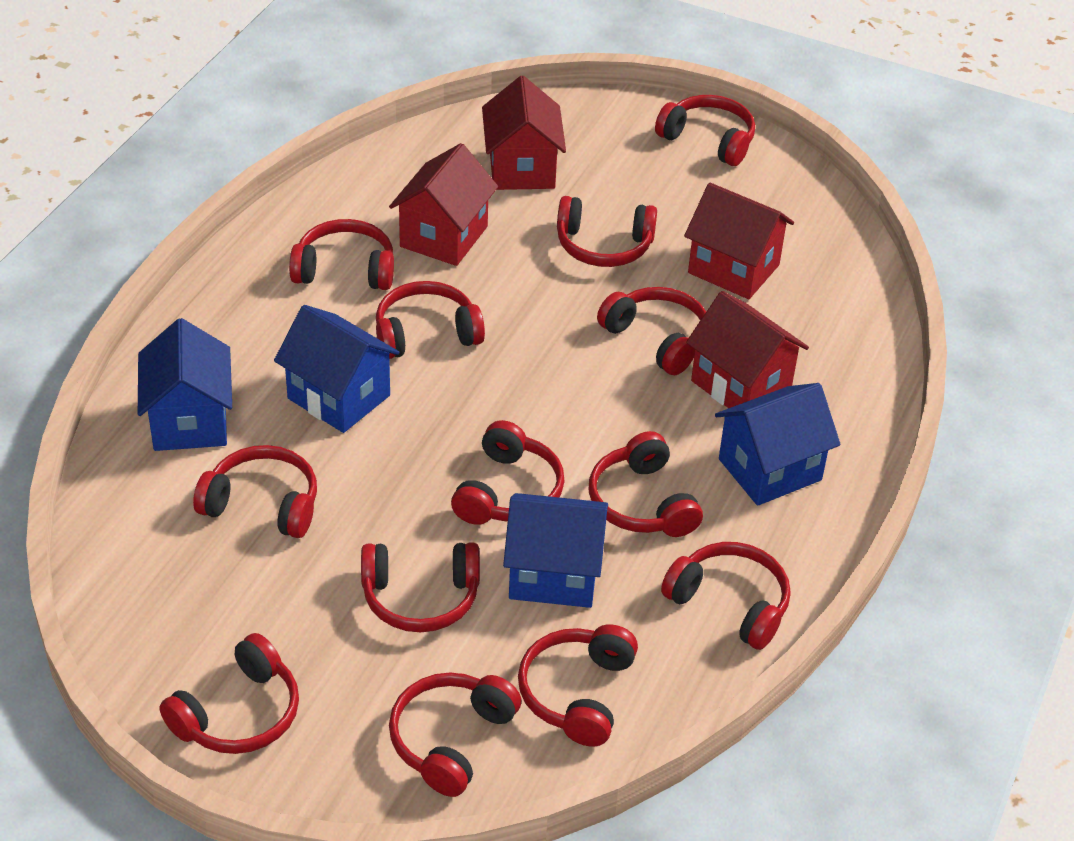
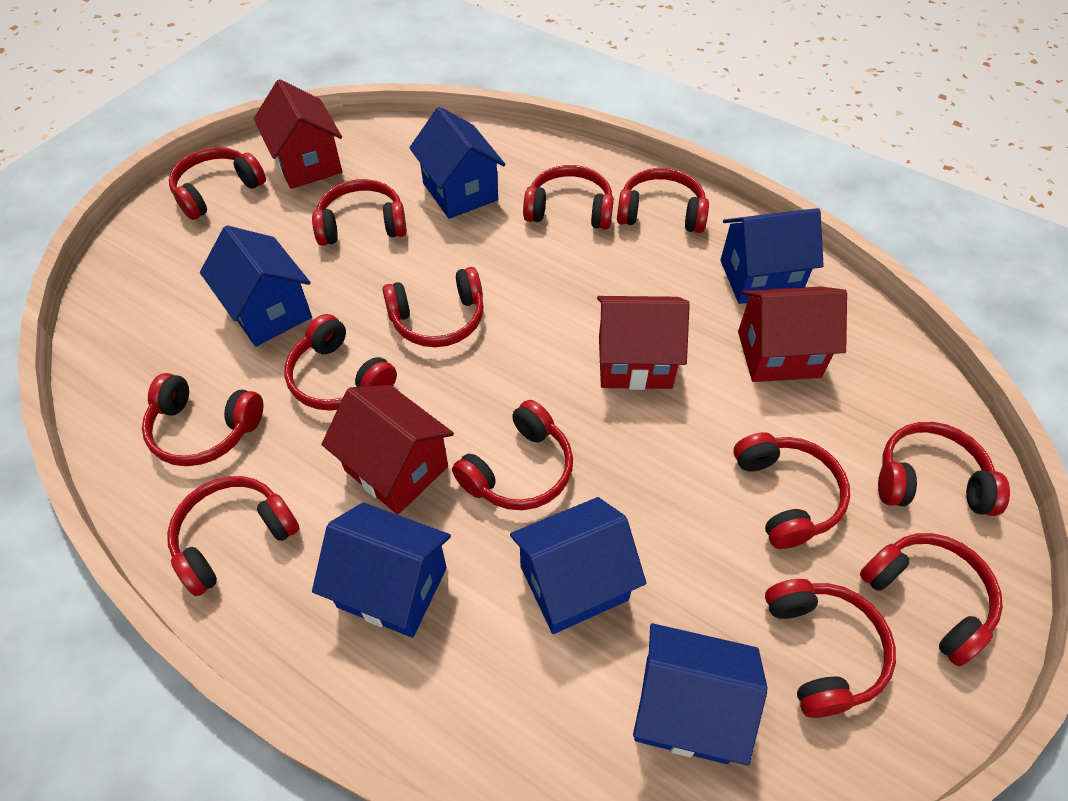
blue house: [138,318,232,451] [274,305,399,433] [503,493,608,608] [715,383,841,506] = 4 -> [200,225,312,347] [312,502,451,638] [409,107,505,219] [510,497,646,634] [633,623,768,765] [720,208,824,304] = 6

